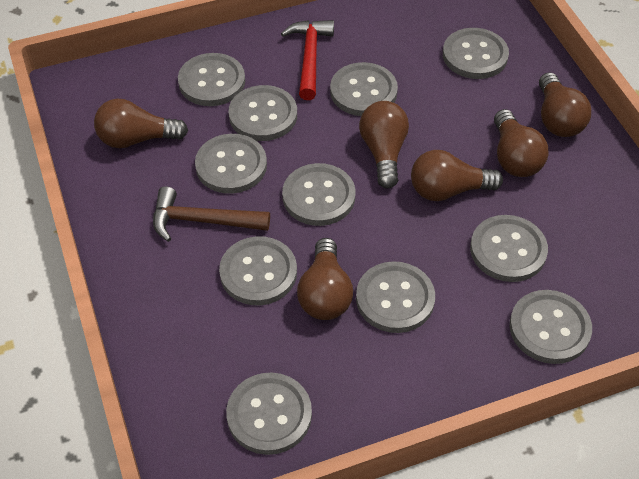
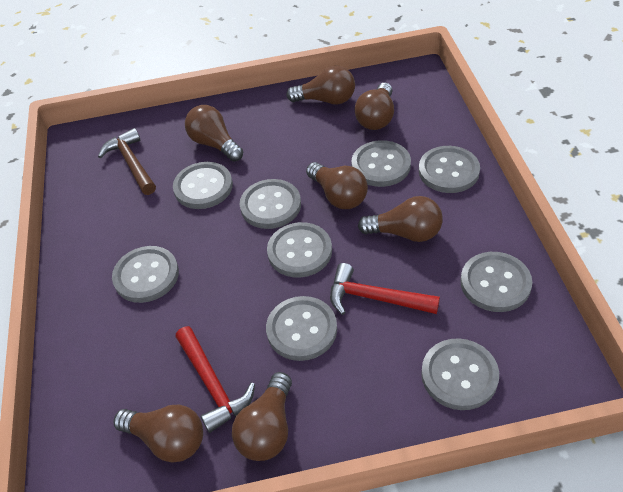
brown light bulb: [94,99,188,148] [297,238,353,320] [359,101,409,188] [411,150,503,201] [494,109,548,177] [539,72,591,137] = 6 -> [113,405,203,463] [185,105,243,162] [232,372,292,461] [286,66,355,105] [306,162,368,209] [355,83,394,130] [358,196,443,242] = 7
grey button: [178,53,245,106] [195,134,267,194] [219,236,297,305] [226,373,312,455] [228,85,297,141] [282,163,356,226] [330,62,398,116] [356,261,435,333] [443,28,509,79] [470,215,548,282] [509,290,592,364] = 11 -> [112,246,179,303] [173,162,233,209] [240,179,301,229] [266,296,337,361] [267,222,332,278] [351,140,411,187] [419,146,480,193] [421,338,499,410] [460,252,532,312] = 9
red hammer: [281,20,334,100] = 1 -> [175,326,255,433] [330,263,440,315] = 2

